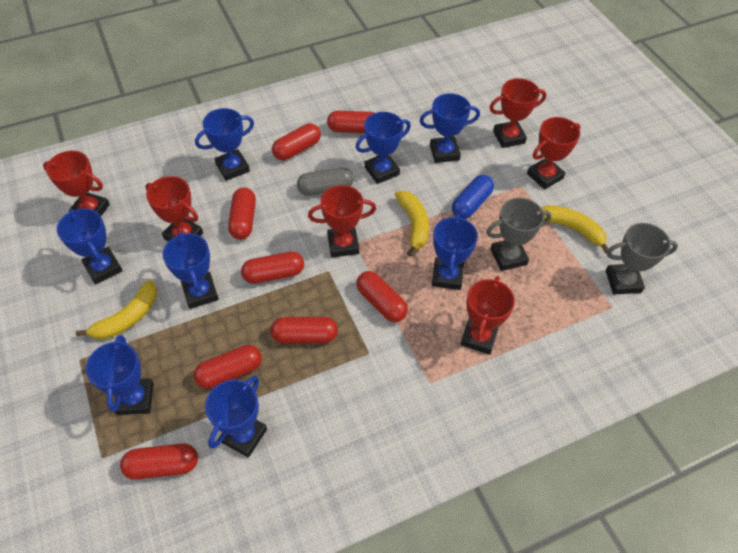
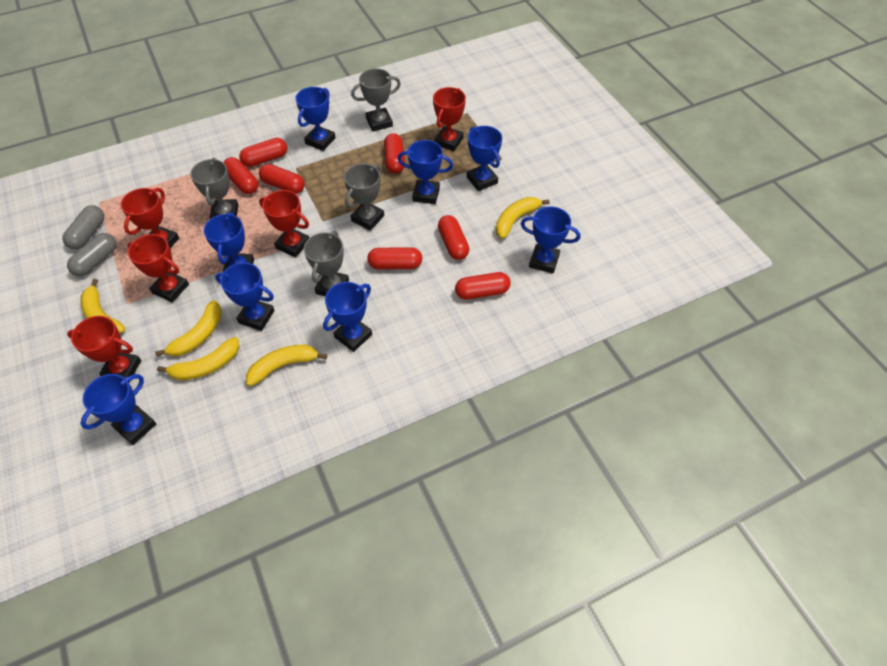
blue capsule: [452,175,494,219] = 1 -> none = 0
grey capsule: [297,167,354,196] = 1 -> [62,205,104,250] [67,233,117,276] = 2
grey trophy: [486,198,551,271] [606,223,678,294] = 2 -> [190,158,238,219] [304,231,349,296] [344,164,384,231] [351,68,401,131] = 4
red capsule: [120,443,198,480] [193,345,262,389] [228,188,256,239] [241,251,304,284] [270,317,338,344] [272,123,321,160] [327,111,374,133] [356,271,408,322] = 8 -> [223,157,258,194] [239,138,287,167] [259,164,305,194] [367,247,422,270] [384,133,405,174] [438,215,469,260] [455,272,511,300] = 7
red trophy: [43,151,110,216] [145,176,203,242] [308,185,376,257] [460,276,515,355] [489,78,546,148] [527,117,580,190] = 6 -> [67,316,141,383] [121,188,179,248] [128,234,189,303] [259,190,309,258] [433,87,466,151] = 5
yellow banana: [76,280,157,339] [395,191,429,257] [541,205,609,254] = 3 -> [81,279,126,333] [155,300,222,356] [157,337,239,380] [246,345,327,386] [496,197,549,239] = 5

